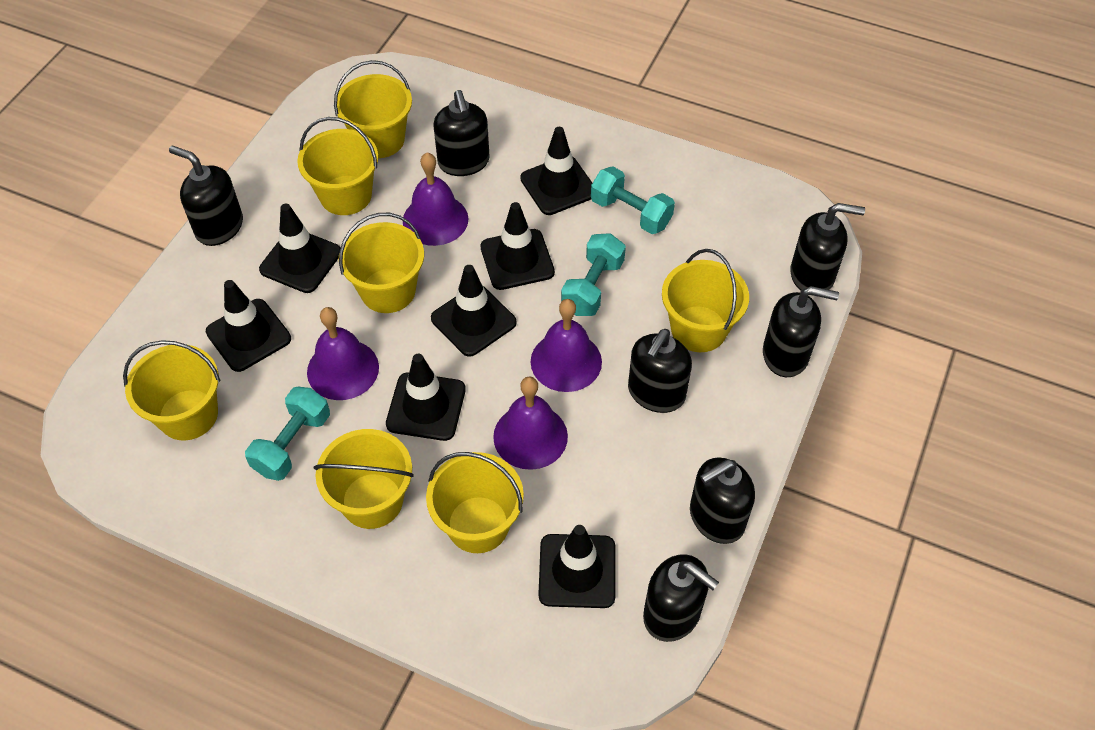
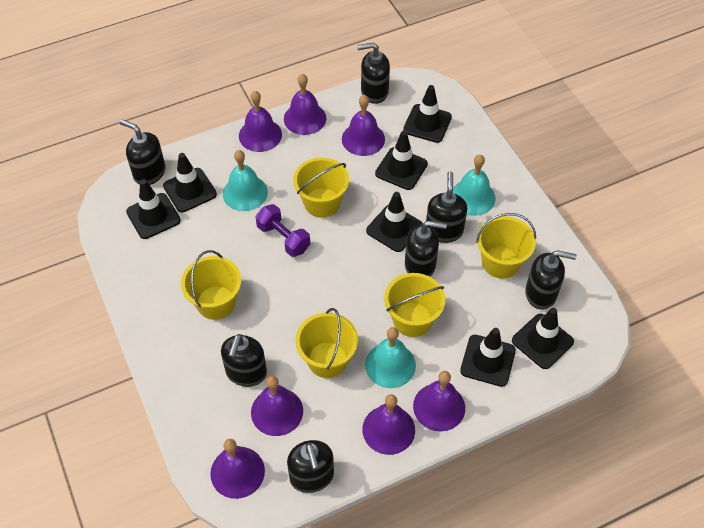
purple bell: [307,307,379,400] [403,153,468,246] [493,376,568,470] [531,299,602,392] = 4 -> [210,439,265,499] [239,91,282,152] [251,376,303,436] [284,74,326,135] [342,95,385,156] [362,394,415,455] [413,371,465,432] = 7
purple dumbbell: none = 0 -> [255,204,310,257] = 1
turquoise bell: none = 0 -> [223,150,268,211] [365,327,416,388] [453,154,496,216] = 3
turquoise dumbbell: [245,387,330,481] [561,233,626,316] [591,166,675,234] = 3 -> none = 0
yellow bucket: [123,340,220,441] [297,117,378,215] [314,429,414,529] [334,60,412,158] [339,213,424,313] [426,452,524,553] [662,249,749,352] = 7 -> [181,250,242,320] [293,157,349,218] [295,308,358,378] [384,273,445,337] [476,213,536,279] = 5

